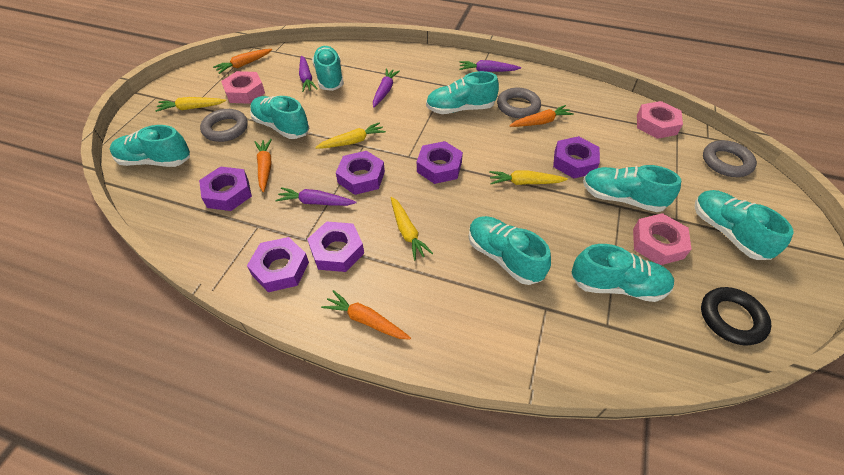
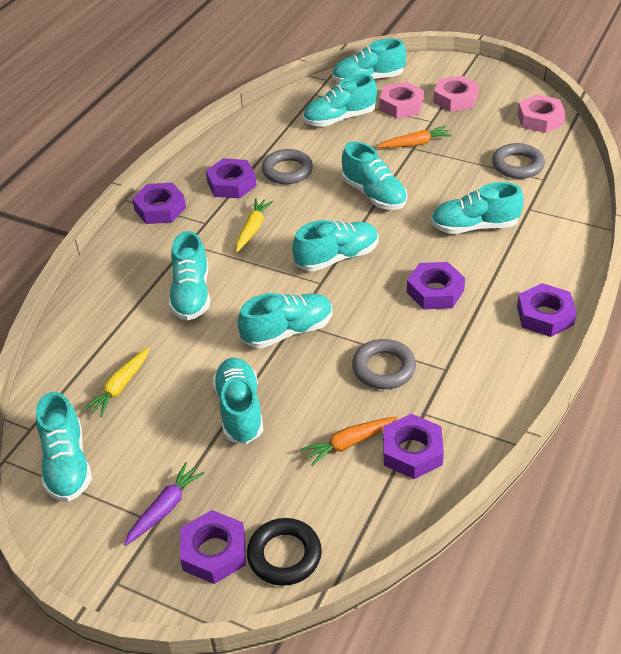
orange carrot: [213,49,272,74] [254,139,272,192] [321,290,411,340] [509,105,574,127] = 4 -> [301,416,398,466] [377,126,452,148] = 2
purple carrot: [275,187,356,206] [299,56,317,92] [373,68,400,107] [459,60,521,72] = 4 -> [124,462,205,546] = 1
turquoise shoe: [110,125,190,167] [250,96,309,139] [312,46,344,91] [426,71,499,114] [469,216,551,285] [571,244,674,302] [583,165,681,212] [695,190,794,260] = 8 -> [36,392,92,502] [169,231,210,320] [213,358,264,444] [238,293,333,348] [292,220,378,271] [303,74,377,127] [332,39,406,82] [342,142,408,210] [431,182,524,234] = 9
yellow carrot: [156,97,226,112] [315,122,386,149] [391,197,433,261] [489,170,568,185] = 4 -> [83,347,149,417] [236,198,273,253] = 2

